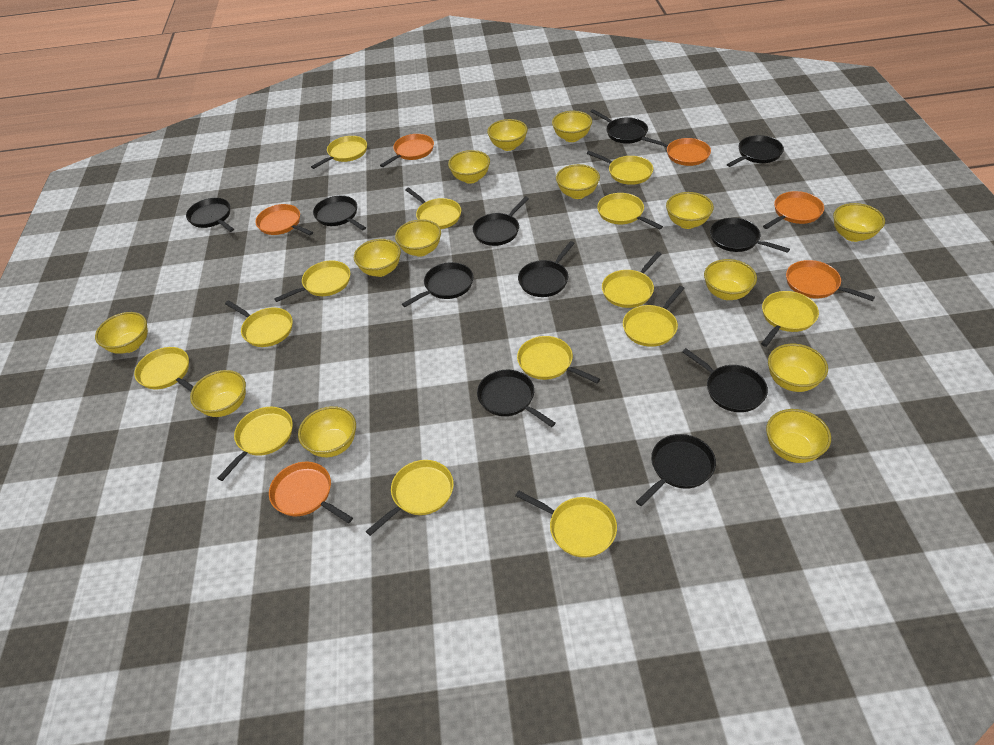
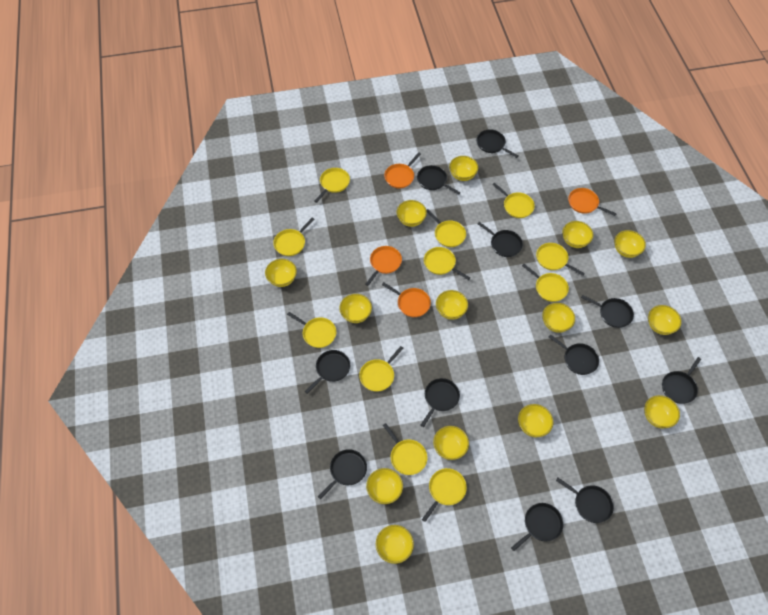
orange pan: [255,204,313,235] [269,462,353,523] [380,134,434,167] [641,137,711,166] [763,191,824,229] [786,260,875,301] = 6 -> [365,246,402,286] [382,282,431,317] [384,152,421,188] [568,188,617,216] = 4
yellow pan: [134,347,194,392] [217,407,293,481] [225,300,293,347] [274,261,350,302] [311,136,367,169] [366,460,454,536] [405,187,461,229] [515,490,617,558] [517,336,600,383] [587,151,653,185] [597,193,663,230] [602,252,661,308] [623,286,685,347] [761,291,819,347] = 14 -> [273,218,314,256] [287,312,336,348] [314,168,350,203] [359,346,404,392] [383,423,427,475] [422,468,467,522] [424,247,470,280] [427,209,466,247] [492,183,535,218] [522,264,569,302] [536,243,585,276] = 11

